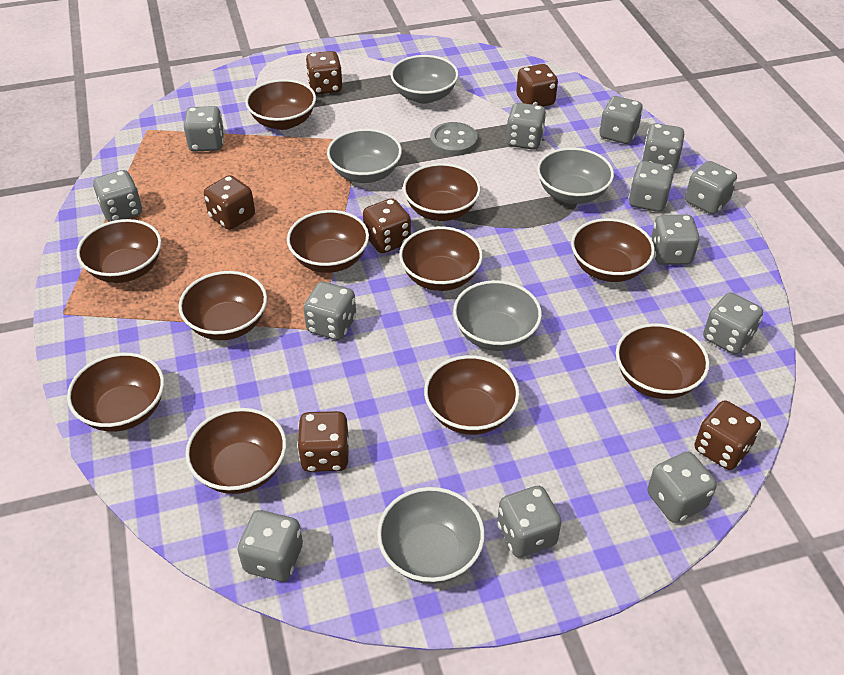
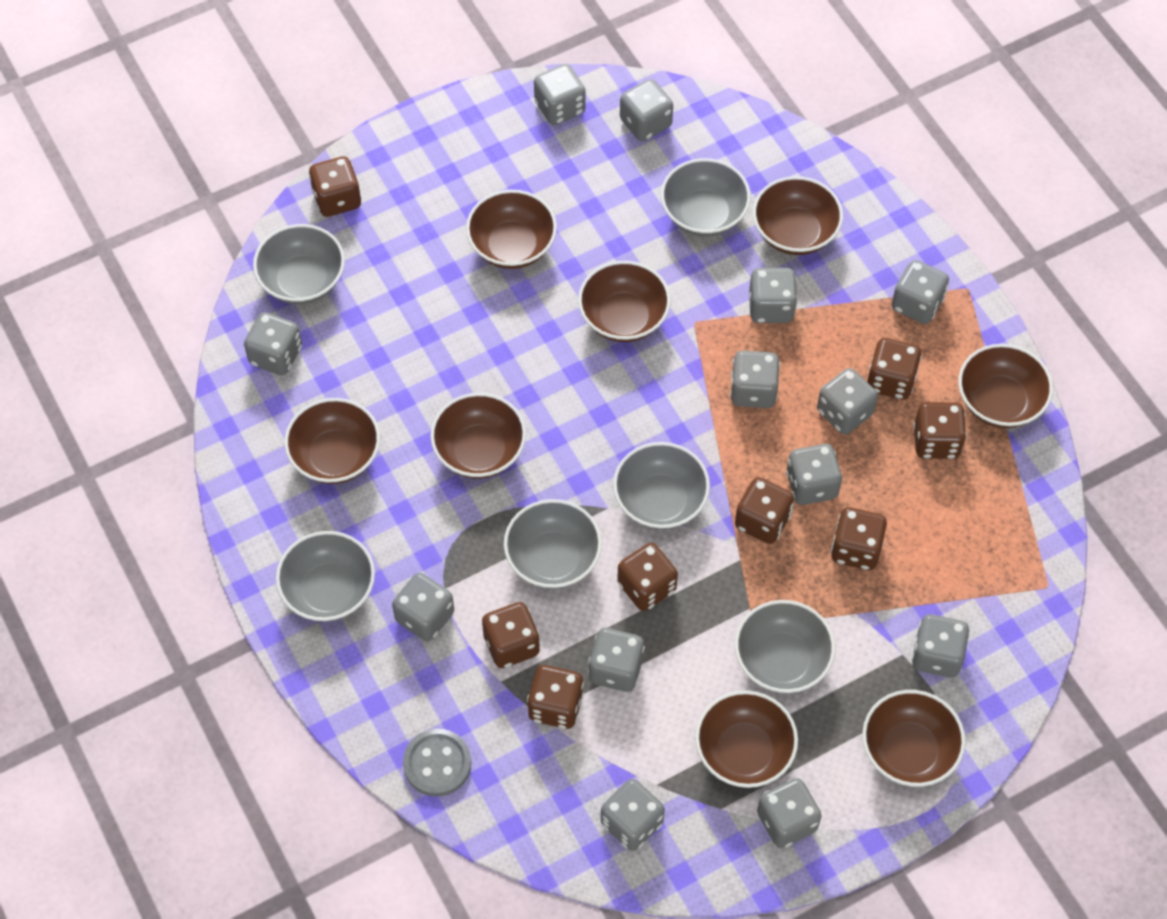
brown bowl: [67,353,164,432] [77,219,162,283] [178,271,267,340] [185,408,287,494] [245,79,316,130] [287,210,369,273] [399,226,483,291] [403,163,481,221] [424,355,520,435] [571,218,655,282] [616,323,710,399] = 11 -> [284,398,380,484] [430,393,526,479] [466,190,557,269] [578,261,671,342] [695,690,798,788] [753,176,843,255] [862,690,965,787] [958,344,1053,428] = 8
brown dice: [204,175,255,230] [297,411,349,472] [305,51,342,95] [363,198,411,253] [516,64,558,107] [694,400,761,470] = 6 -> [309,156,362,217] [482,602,540,668] [527,665,584,729] [617,543,678,611] [735,477,794,544] [831,507,887,570] [867,338,922,399] [913,402,967,459] = 8
grey bowl: [327,129,402,183] [377,487,485,584] [390,55,459,104] [453,280,542,351] [537,147,614,204] = 5 -> [253,224,345,304] [276,531,375,622] [504,499,602,589] [613,442,710,530] [661,158,751,236] [735,600,835,693] = 6

